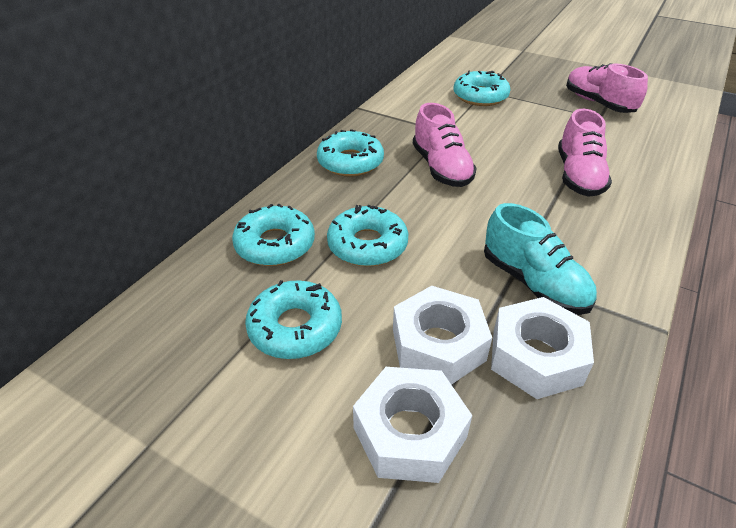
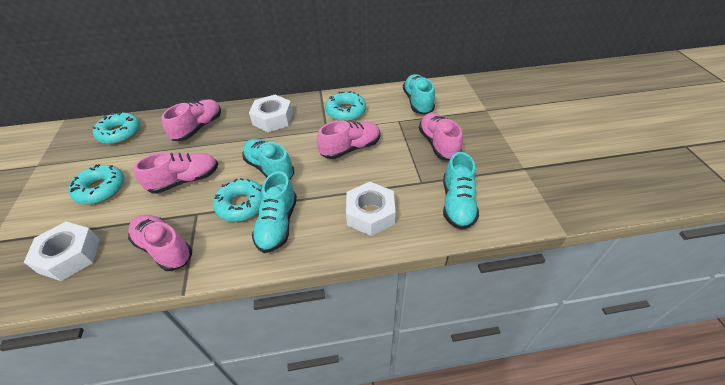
pink shoe: [413,103,477,187] [558,109,612,197] [566,63,648,113] = 3 -> [128,215,192,271] [134,153,218,194] [162,99,221,141] [317,121,381,159] [419,113,463,161] = 5
turquoise donut: [232,204,315,266] [245,280,342,359] [317,129,384,176] [327,205,408,267] [453,70,511,106] = 5 -> [69,164,124,204] [93,112,140,144] [213,178,262,222] [325,91,366,121] = 4
turquoise shoe: [484,203,597,315] = 1 -> [242,139,294,179] [252,171,297,253] [403,74,435,115] [443,152,479,230] = 4

